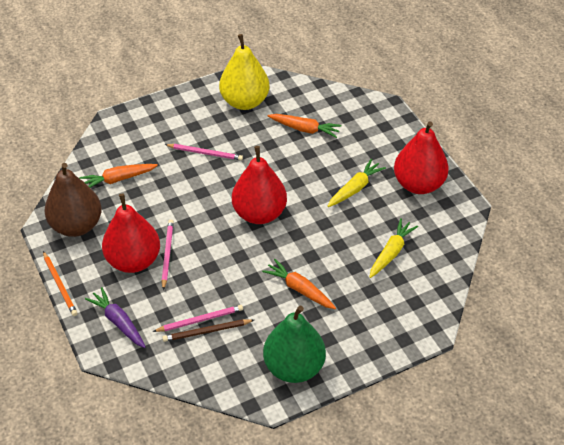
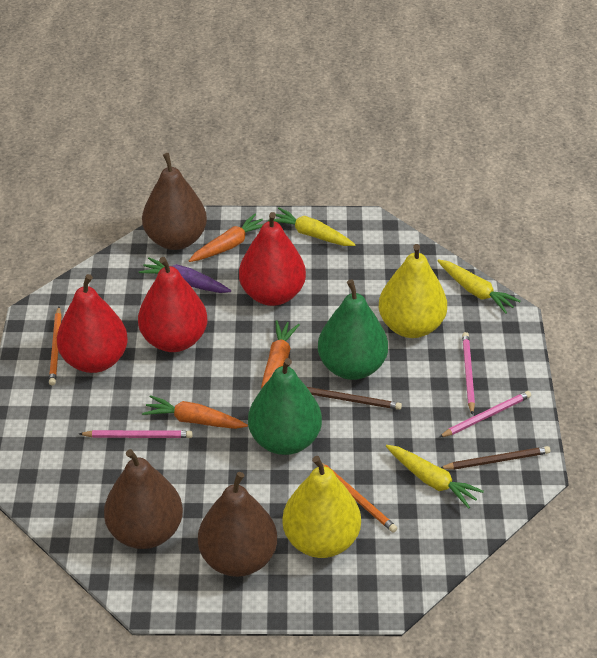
brown pear: [44,163,102,237] = 1 -> [104,449,183,549] [142,153,207,250] [198,472,277,577] = 3
brown pencil: [162,319,254,342] = 1 -> [307,387,402,410] [440,446,550,470] = 2
green pear: [263,305,326,383] = 1 -> [248,358,322,455] [318,279,388,380] = 2
orange pencil: [43,251,78,316] = 1 -> [49,307,62,386] [322,463,397,533] = 2
yellow carrot: [328,159,386,207] [370,218,418,278] = 2 -> [268,207,356,246] [386,445,484,509] [437,259,521,314] = 3
yellow pear: [219,34,269,110] = 1 -> [282,456,361,558] [379,244,447,338] = 2

